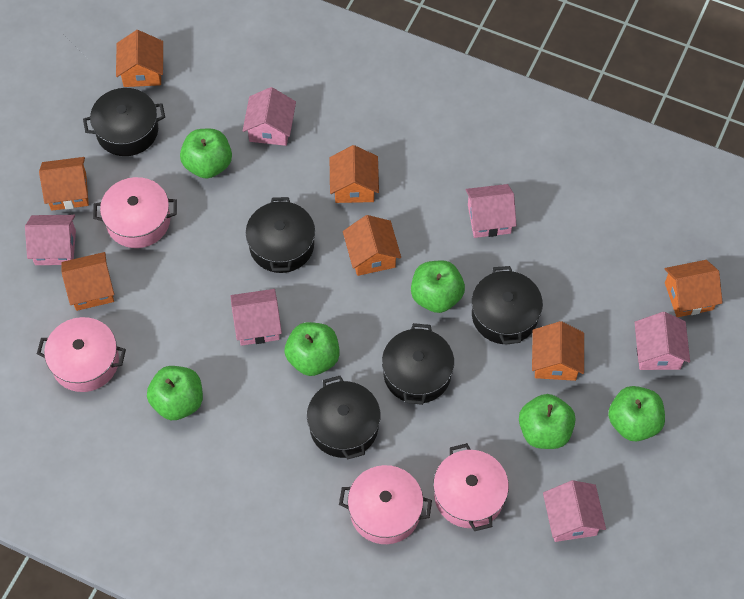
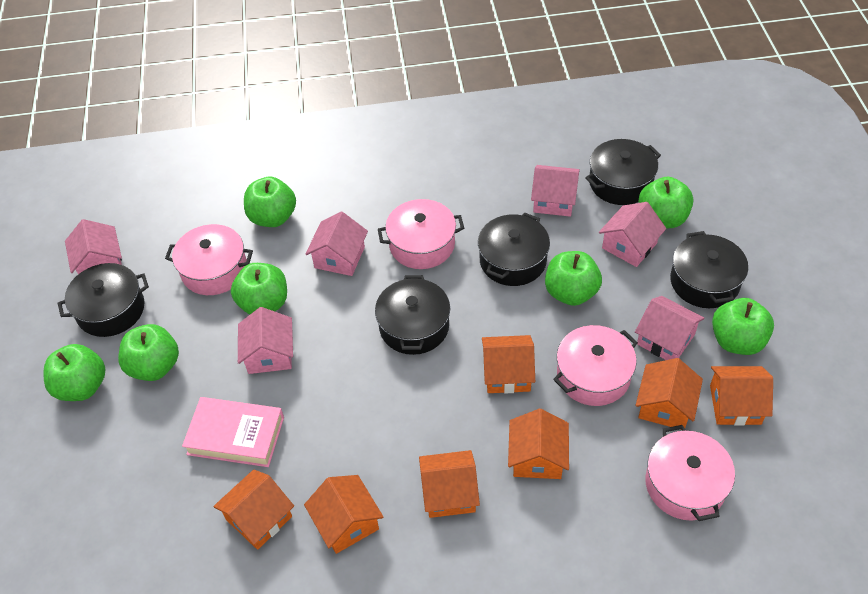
green apple: [147,366,203,420] [180,129,232,179] [285,322,340,376] [411,260,465,313] [519,394,576,449] [608,386,665,441] = 6 -> [44,344,105,401] [118,324,179,381] [231,263,287,315] [244,177,296,227] [545,251,602,306] [638,177,693,228] [712,298,774,355] = 7
pink book: none = 0 -> [182,397,284,467] = 1

